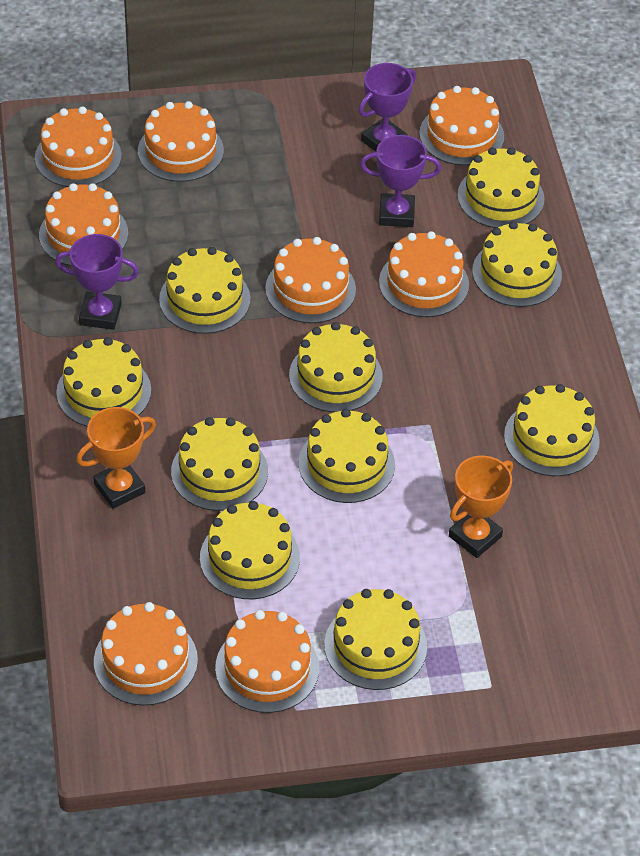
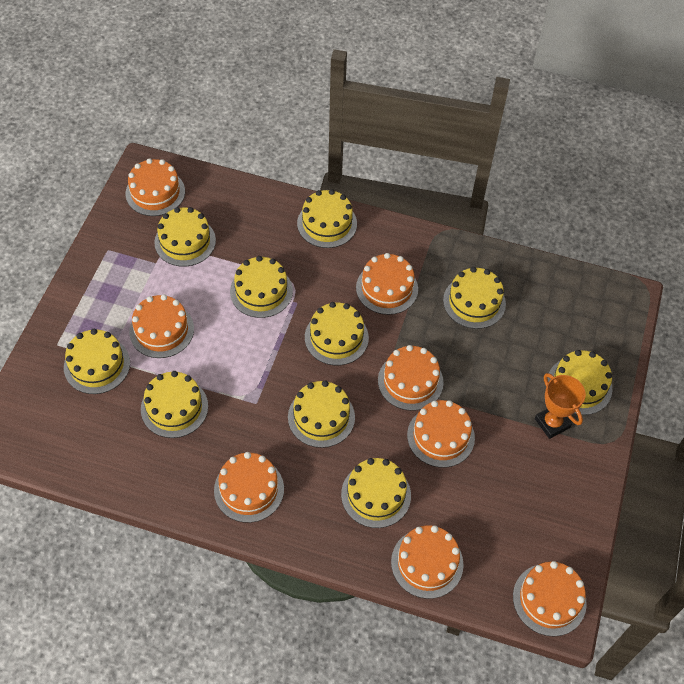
orange trophy: [76,407,156,509] [449,456,513,558] = 2 -> [535,373,586,439] = 1
purple trophy: [55,234,139,330] [359,63,416,152] [360,135,441,227] = 3 -> none = 0

